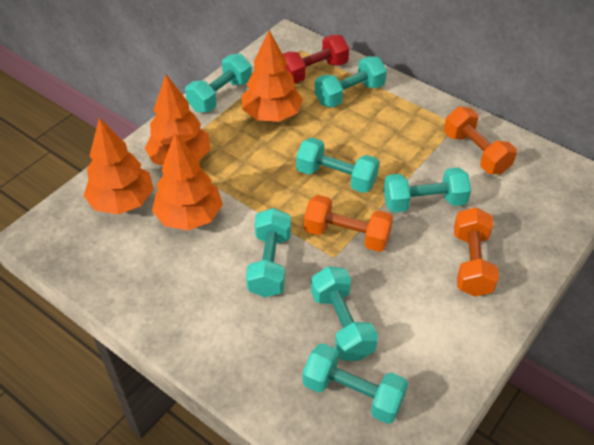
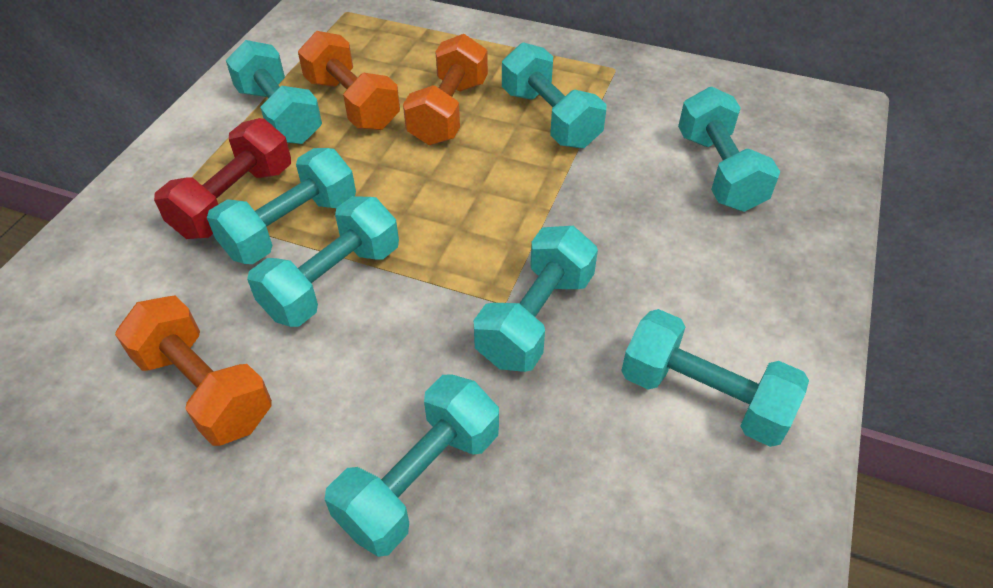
orange tree: [84,117,154,215] [145,74,210,166] [152,133,223,230] [242,30,303,122] = 4 -> none = 0
turquoise dumbbell: [185,54,252,112] [246,208,291,297] [296,137,379,193] [303,343,408,424] [311,267,378,361] [315,56,387,108] [384,168,471,212] = 7 -> [207,148,356,264] [226,40,322,144] [247,196,399,327] [324,374,499,557] [474,226,598,372] [502,42,606,148] [621,309,809,447] [678,87,780,212] = 8

